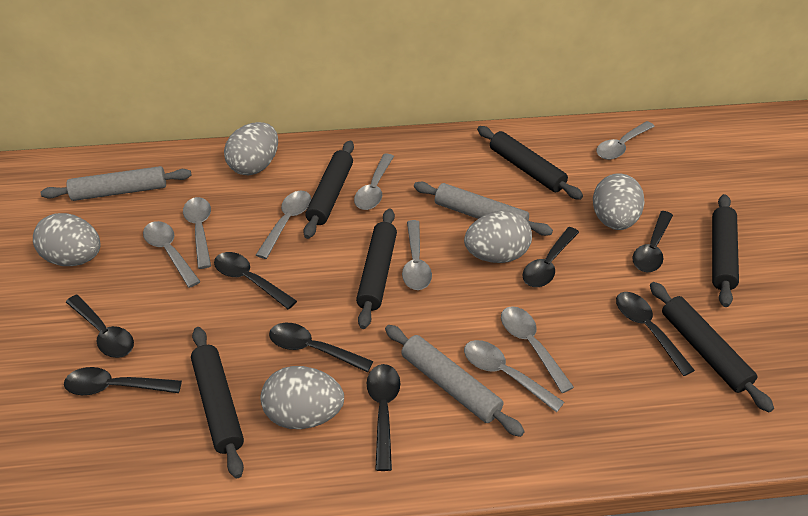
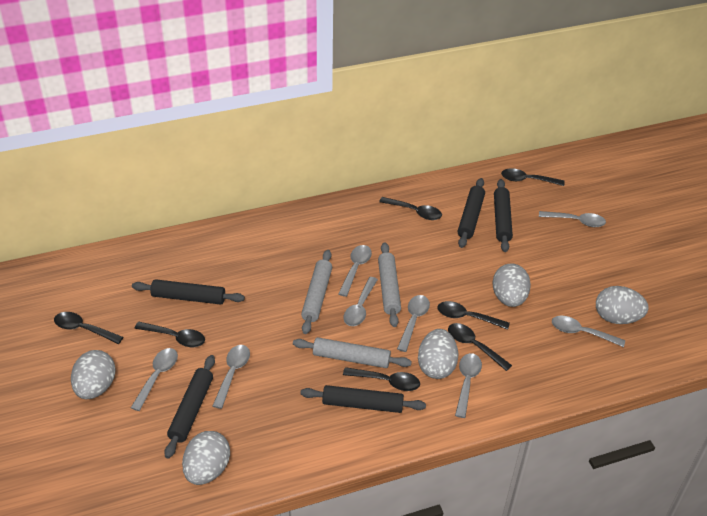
black rolling pin: [191,327,244,478] [303,140,354,239] [356,208,397,329] [477,126,583,200] [650,282,774,412] [712,194,739,307] = 6 -> [132,279,245,305] [164,355,215,459] [300,385,426,413] [458,178,485,248] [494,179,513,252] = 5
black spoon: [64,367,182,395] [66,295,134,358] [214,252,297,309] [269,323,373,372] [367,364,400,471] [522,227,579,287] [616,292,695,376] [632,211,673,272] = 8 -> [54,312,123,344] [135,322,205,347] [343,367,420,391] [379,197,442,220] [437,301,510,330] [448,323,512,371] [501,168,565,186] = 7

